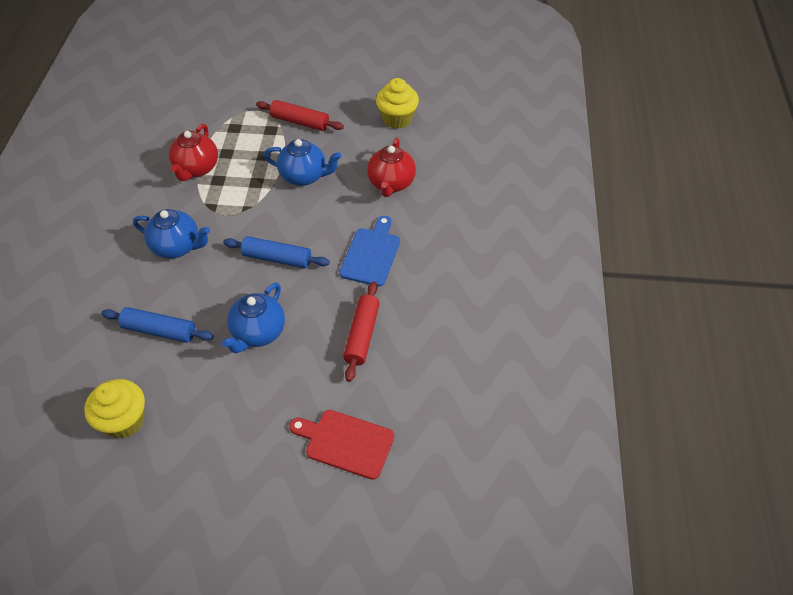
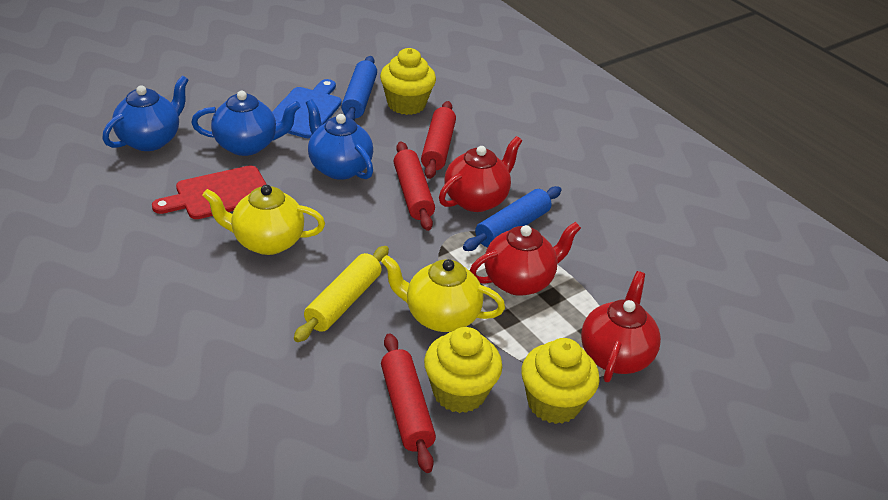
red rolling pin: [256,100,344,131] [343,281,380,382] = 2 -> [381,333,436,473] [394,141,435,231] [421,101,456,179] = 3
red teapot: [169,124,218,181] [367,138,416,197] = 2 -> [439,136,522,212] [470,222,581,296] [581,271,661,382] = 3
yellow cupcake: [84,379,145,439] [376,78,419,129] = 2 -> [380,48,436,115] [424,327,502,413] [521,338,600,424] = 3
yellow rolling pin: none = 0 -> [294,246,389,342] = 1
yellow teapot: none = 0 -> [202,185,325,255] [381,255,505,332] = 2

